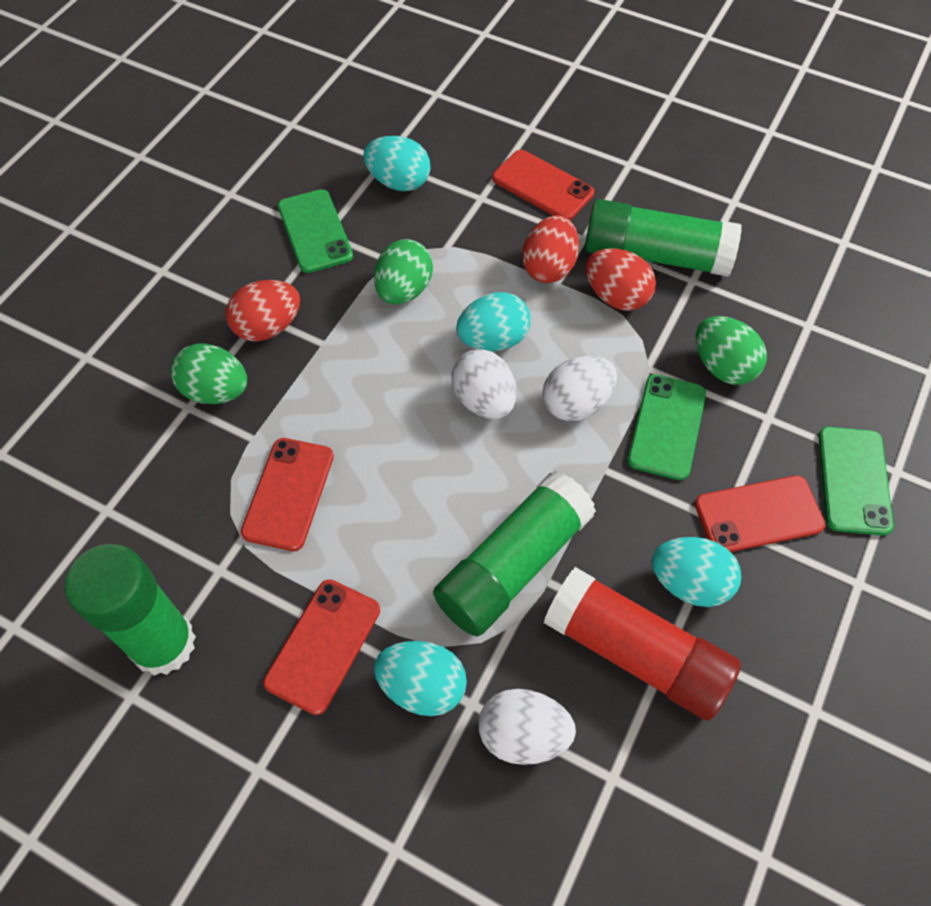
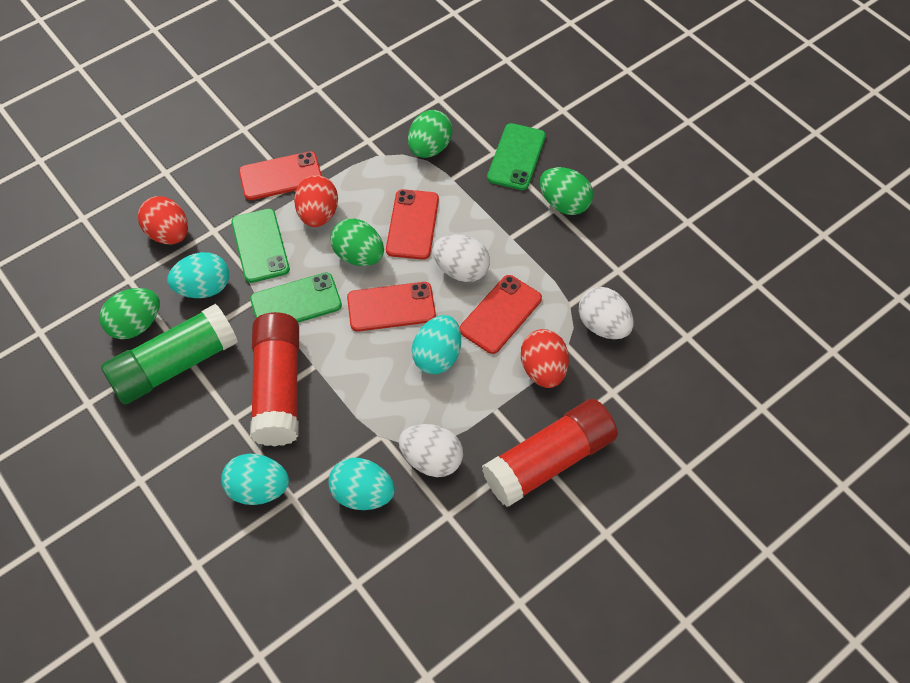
green egg: [171,344,247,404] [374,239,433,304] [696,316,767,385] = 3 -> [99,288,160,339] [331,218,384,266] [408,110,452,158] [540,167,593,215] = 4
green glue stick: [65,544,196,675] [433,471,596,637] [585,199,742,277] = 3 -> [101,304,238,404] = 1
red glue stick: [543,567,741,721] = 1 -> [250,312,299,446] [482,399,618,507] = 2

